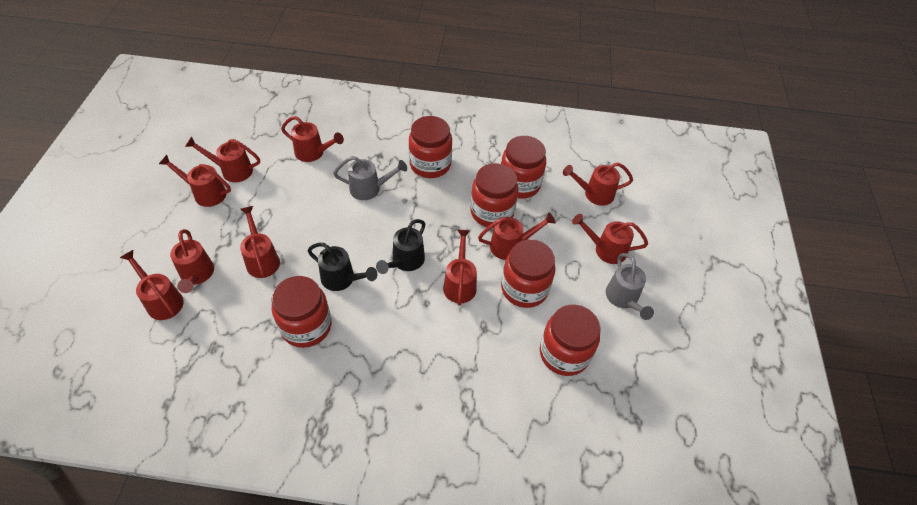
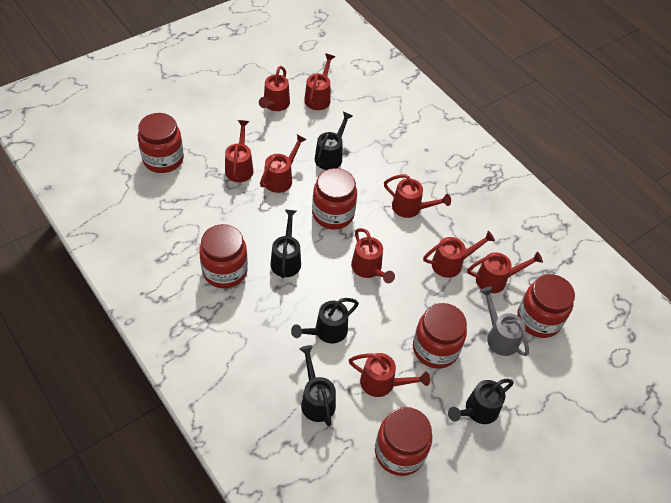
black watering can: [307,243,377,291] [376,219,425,274] = 2 -> [271,210,301,278] [291,298,359,343] [299,345,336,427] [315,112,353,170] [448,379,514,424] = 5
grey watering can: [333,156,407,200] [606,253,654,320] = 2 -> [480,286,529,356] = 1
red watering can: [120,250,184,320] [159,155,231,207] [170,229,214,293] [185,136,260,182] [240,206,280,278] [281,116,344,162] [443,230,477,306] [478,212,556,260] [563,162,633,206] [572,214,648,264] = 10 -> [225,120,253,182] [259,66,290,111] [260,134,307,193] [304,54,335,110] [349,353,430,397] [351,228,395,283] [384,174,451,218] [423,231,495,278] [467,251,543,293] = 9

